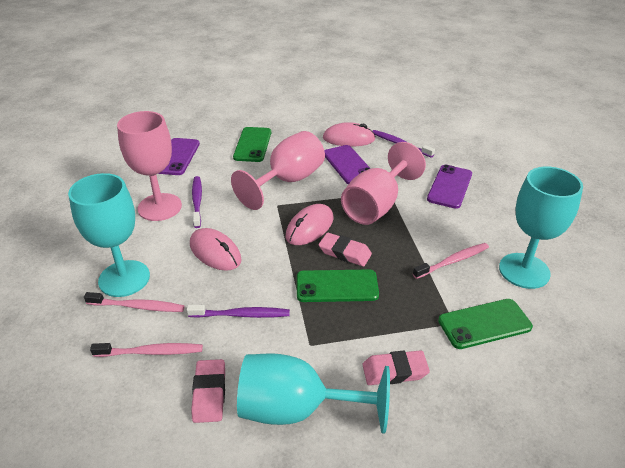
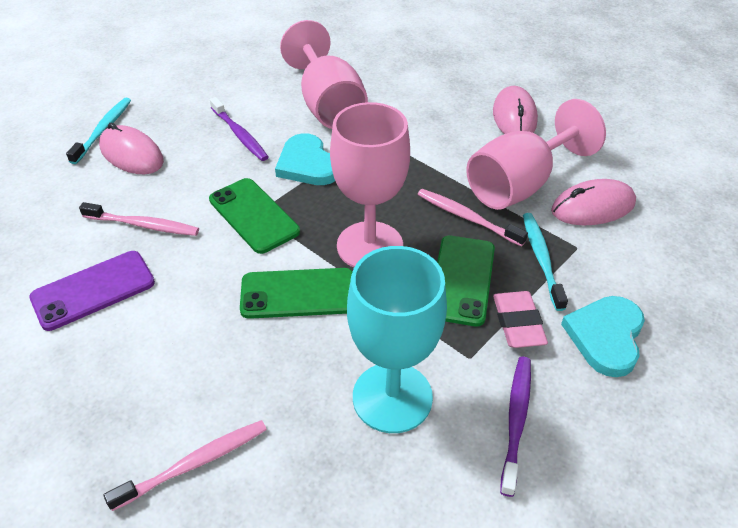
pink eraser: [191,359,225,423] [318,233,372,266] [362,350,430,385] = 3 -> [493,291,548,348] = 1
purple phone: [158,138,200,175] [324,145,371,184] [427,165,472,209] = 3 -> [29,251,155,331] = 1
purple toothbrush: [187,305,290,318] [192,176,202,228] [373,130,435,158] = 3 -> [210,97,269,161] [500,357,531,497] = 2
turquoise goblet: [68,173,150,297] [237,353,390,434] [499,167,583,289] = 3 -> [347,246,447,433] = 1
turquoise heart: none = 0 -> [275,133,335,185] [561,296,645,377] = 2
turquoise toothbrush: none = 0 -> [66,98,131,164] [523,213,568,311] = 2

